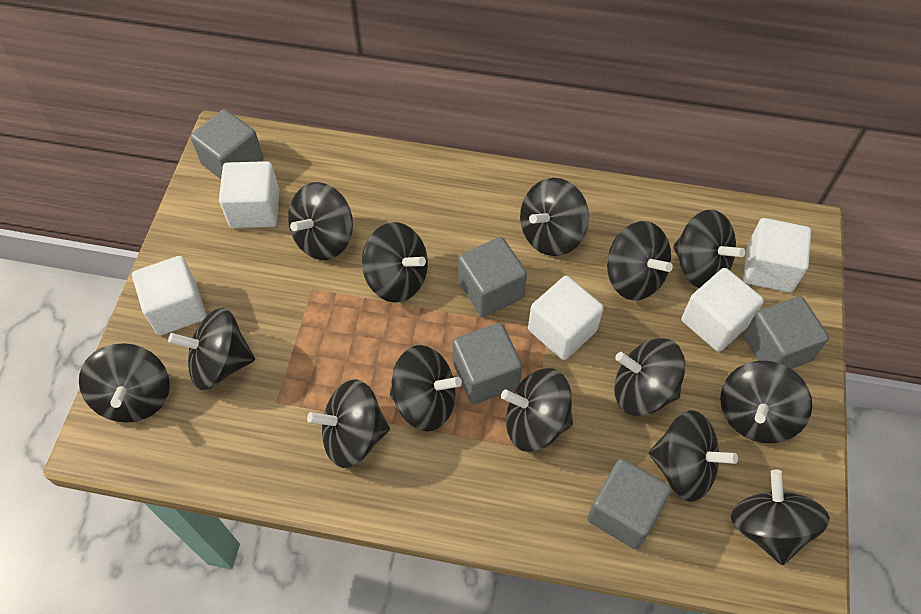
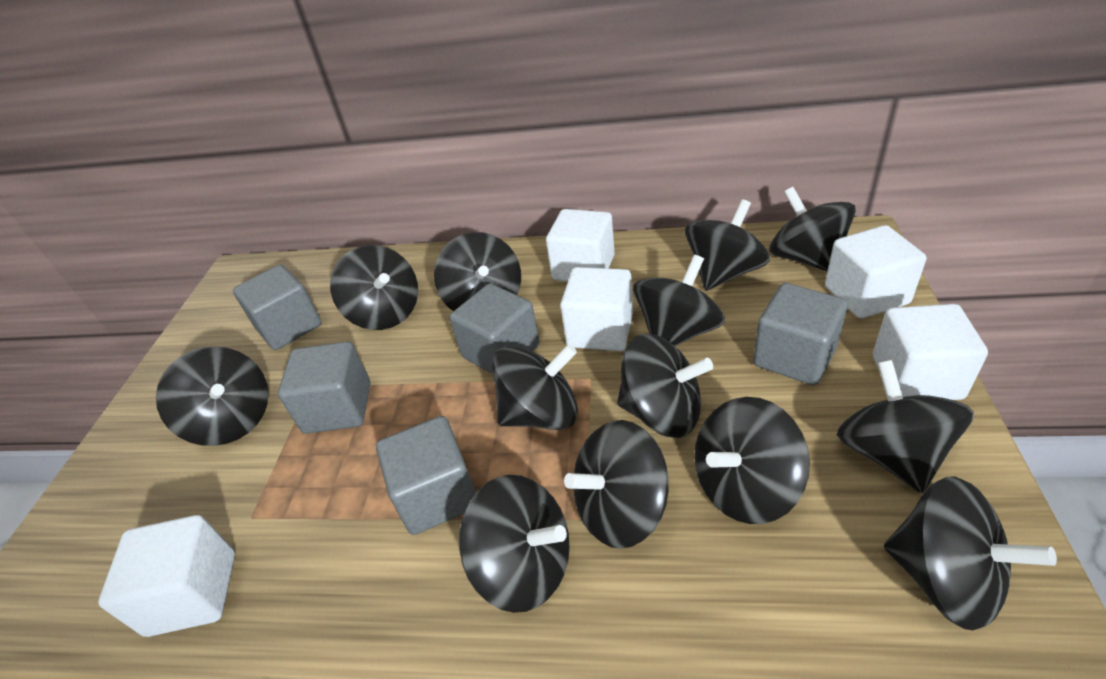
black spinning top: [79,343,170,423] [168,308,255,390] [288,182,353,260] [307,379,390,468] [362,222,428,303] [390,345,462,432] [501,368,573,452] [520,178,589,256] [607,221,673,301] [614,338,685,416] [649,410,738,502] [673,209,745,288] [720,361,812,443] [731,469,830,565] = 14 -> [156,346,269,446] [330,245,418,330] [434,232,521,311] [459,475,570,613] [492,344,578,430] [564,420,669,549] [617,334,713,438] [633,255,725,346] [685,199,770,291] [694,397,810,524] [769,187,856,271] [837,360,974,493] [884,477,1057,631] = 13

